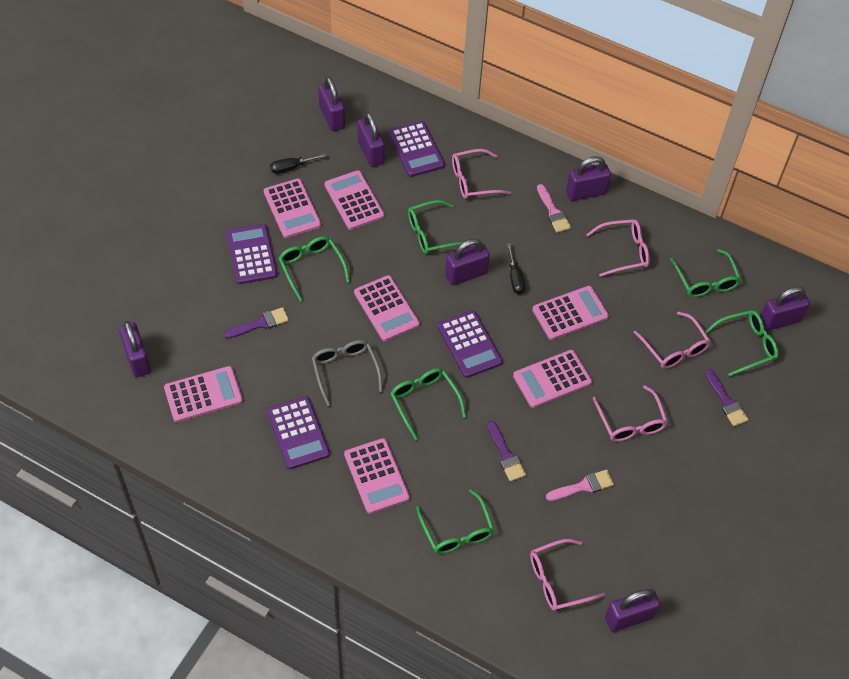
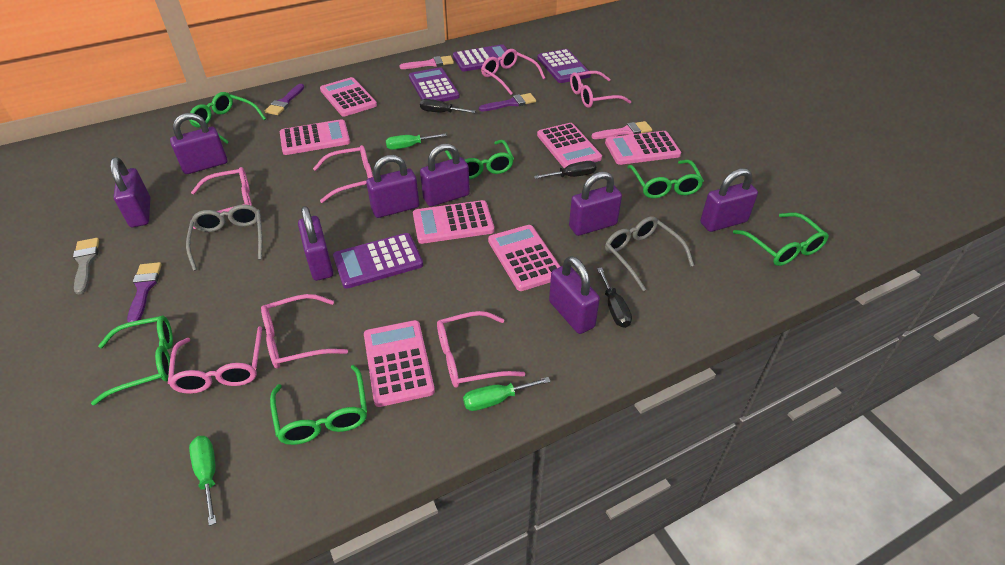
black screwdriver: [270,153,327,174] [507,243,525,295] = 2 -> [420,99,475,113] [534,161,596,179] [597,267,632,328] = 3
green screwdriver: none = 0 -> [189,436,216,526] [386,133,446,150] [463,377,551,411] = 3
grey brush: none = 0 -> [73,238,99,295] = 1
grey glasses: [312,340,383,406] = 1 -> [186,204,262,271] [605,216,694,291] = 2
pink glasses: [452,149,511,199] [530,539,606,611] [586,219,650,277] [593,385,668,441] [633,311,711,369] = 5 -> [168,326,262,394] [191,167,252,229] [261,294,348,369] [313,145,373,203] [437,311,525,388] [481,49,545,95] [570,71,631,108] = 7
purple padlock: [119,321,151,378] [318,77,345,131] [357,112,385,167] [445,239,490,285] [566,156,611,201] [605,589,660,632] [760,287,810,331] = 7 -> [110,157,151,227] [170,113,228,174] [298,206,334,281] [366,155,419,218] [420,143,470,207] [549,256,600,334] [569,172,622,236] [700,168,758,232] = 8

